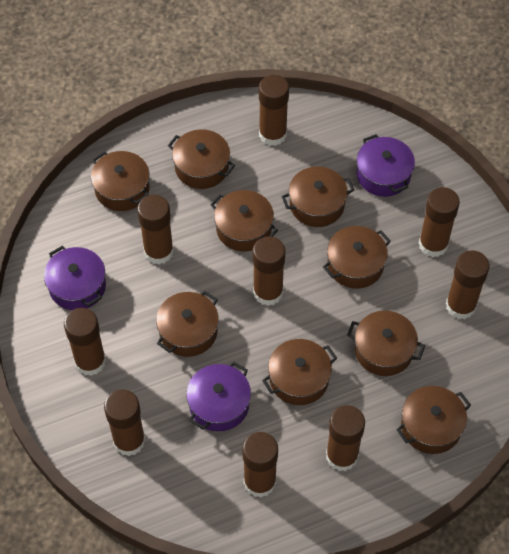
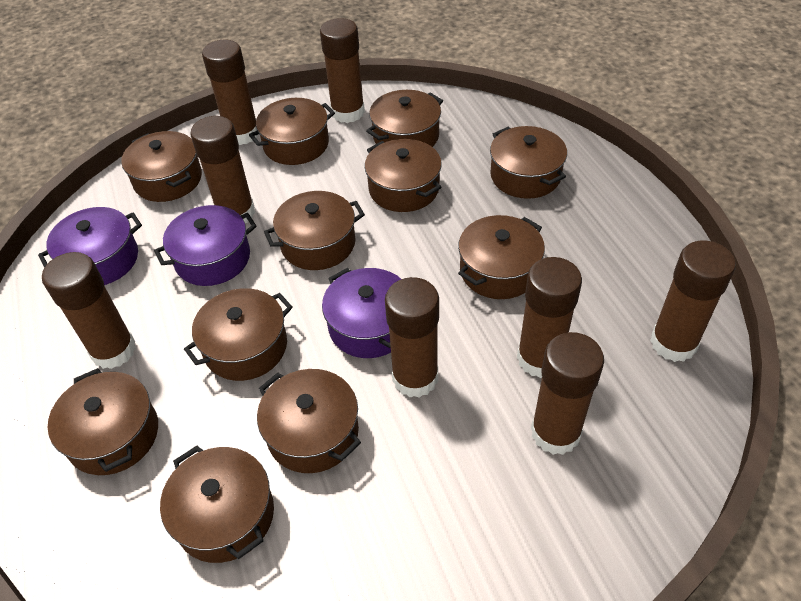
brown glue stick: [64,308,106,376] [104,389,145,456] [137,195,174,265] [242,432,278,498] [253,236,285,306] [259,75,289,146] [326,405,365,471] [419,187,460,257] [446,250,489,319] = 9 -> [42,252,136,369] [190,116,255,223] [202,40,257,145] [320,18,365,123] [385,277,439,398] [517,257,582,378] [531,332,604,455] [650,241,736,362] = 8
brown pot: [91,151,149,211] [156,291,219,357] [168,129,235,189] [210,190,278,252] [262,339,337,405] [281,166,354,227] [323,226,391,289] [347,311,425,376] [396,386,471,454] = 9 -> [48,368,158,475] [121,131,202,202] [160,446,274,563] [184,288,293,381] [249,98,335,165] [257,369,361,473] [264,191,365,270] [365,139,442,212] [366,90,443,147] [458,215,545,299] [490,126,567,199] = 11

